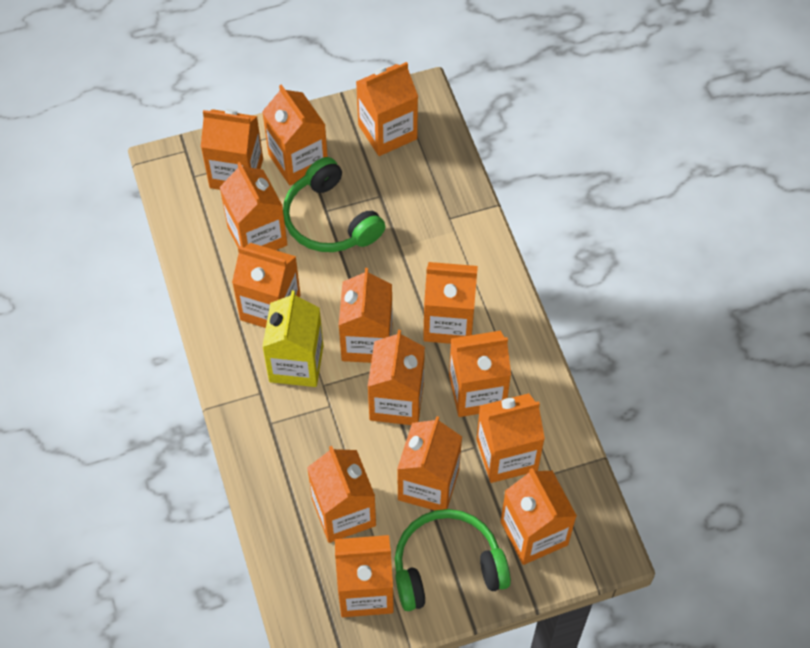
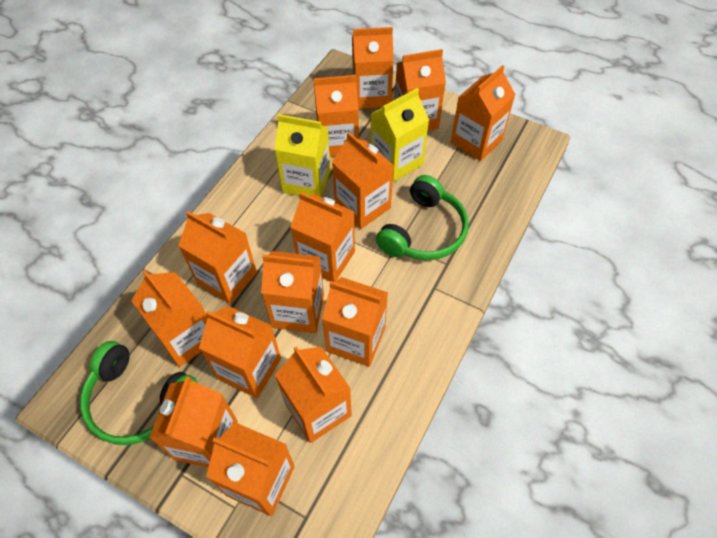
yellow carton: [262,291,323,387] = 1 -> [274,114,331,197] [370,88,429,182] = 2

